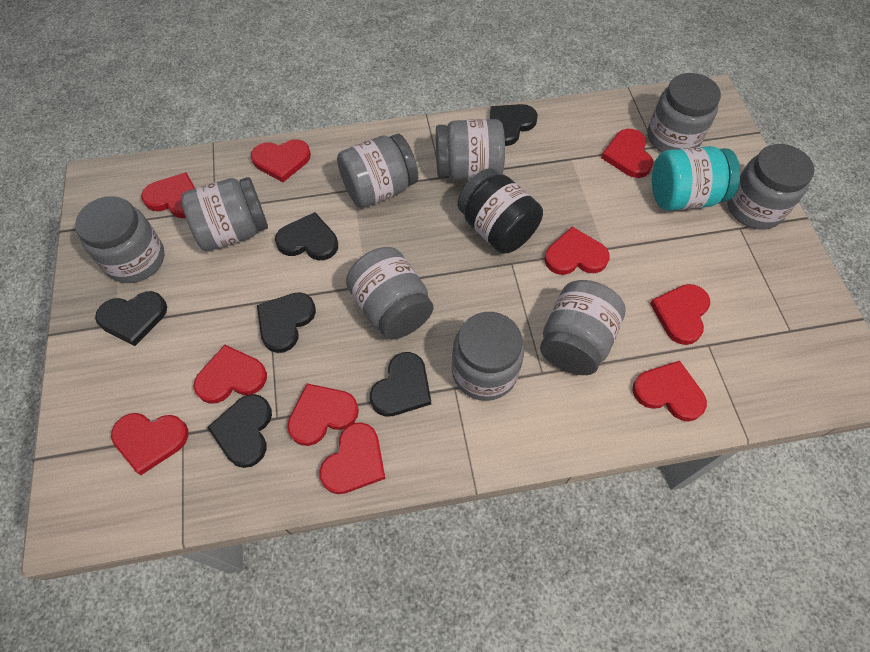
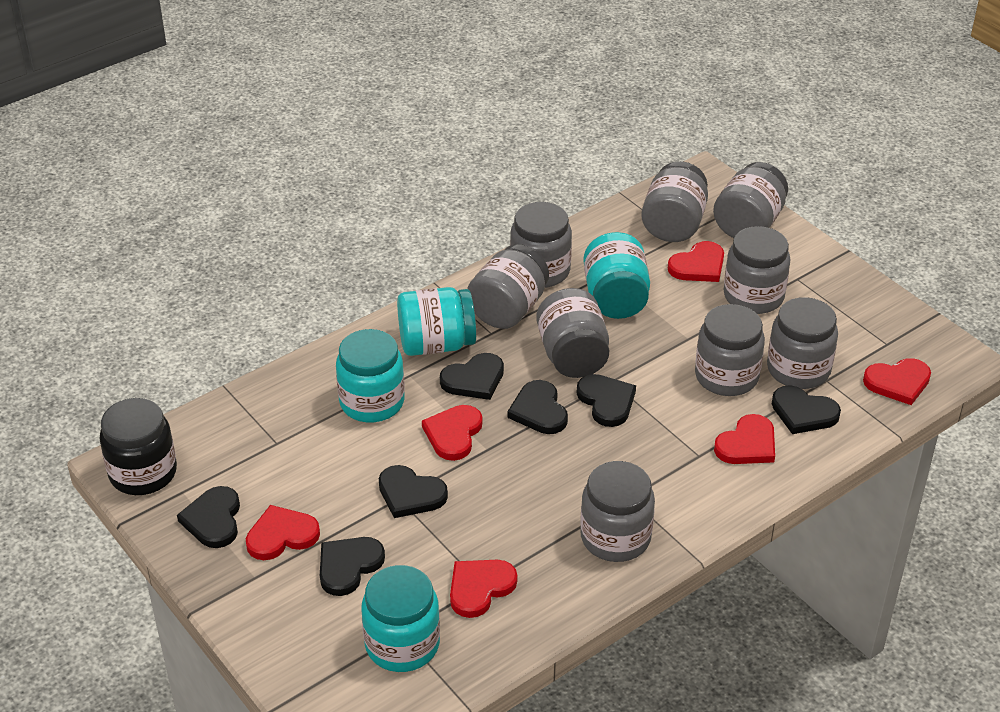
black heart: [95,291,167,346] [207,394,272,468] [257,292,316,353] [275,212,338,260] [370,352,431,417] [490,104,538,146] = 6 -> [177,486,240,548] [320,537,385,596] [379,465,448,518] [440,353,504,400] [507,380,568,434] [576,374,636,427] [772,385,841,434] = 7
red heart: [111,413,188,475] [141,172,195,218] [194,345,267,404] [251,139,311,182] [287,383,359,446] [319,422,385,494] [545,227,610,275] [601,129,654,178] [633,361,707,421] [650,284,710,345] = 10 -> [246,505,320,560] [422,405,482,461] [450,560,517,618] [668,241,724,282] [714,414,775,464] [863,358,931,405] = 6
turquoise jar: [652,146,740,211] = 1 -> [336,329,405,422] [361,565,440,672] [397,287,476,356] [583,232,650,319] = 4

